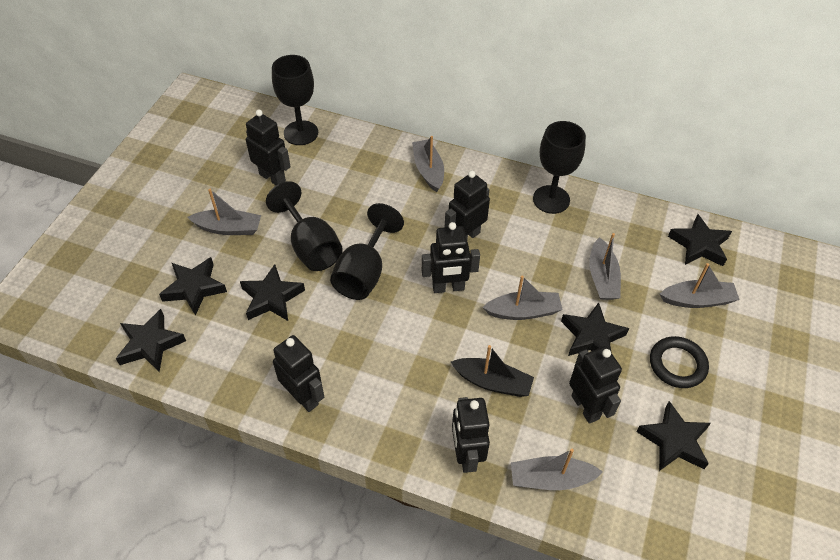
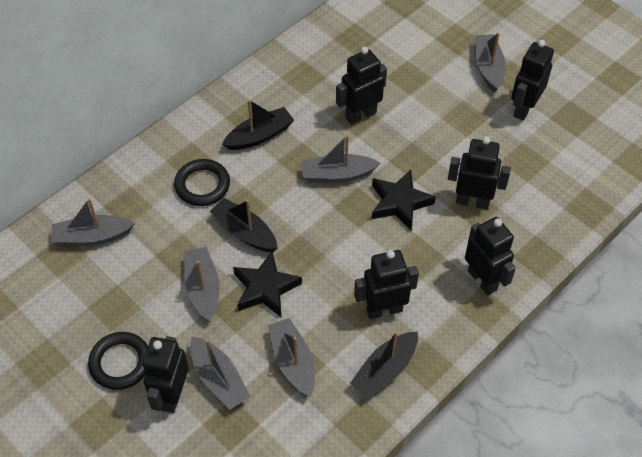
black boat: [451,345,534,397] = 1 -> [210,198,278,252] [222,99,294,150] [350,331,418,398] = 3
black goblet: [266,181,343,271] [272,55,318,145] [330,203,404,300] [533,121,586,214] = 4 -> none = 0
black ring: [650,336,709,388] = 1 -> [88,332,148,390] [174,159,230,206] = 2
black star: [116,309,186,372] [159,257,227,316] [240,264,305,321] [561,302,629,356] [636,401,711,471] [668,214,732,266] = 6 -> [233,252,302,317] [372,170,436,230] = 2

